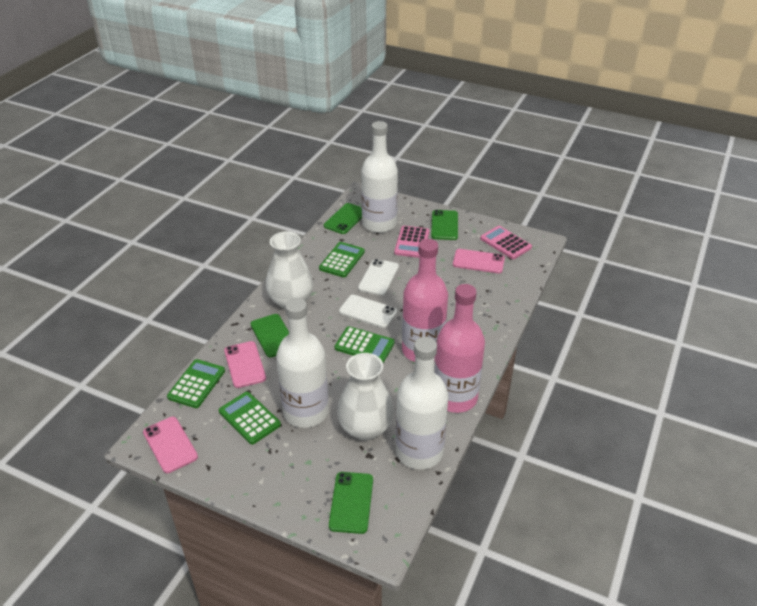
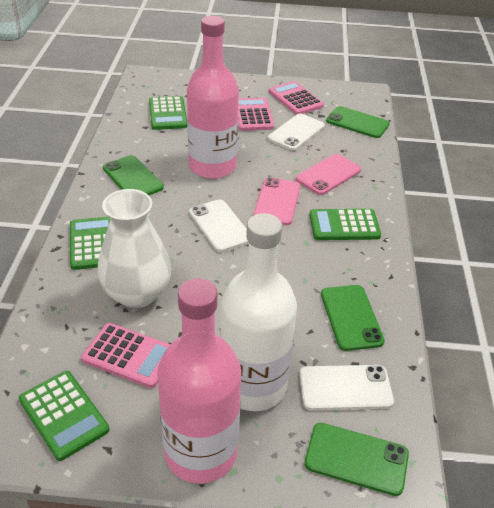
pink calculator: [394,226,430,258] [480,226,532,259] = 2 -> [81,323,170,388] [238,98,274,131] [269,81,324,115] = 3
pink phone: [143,417,198,473] [224,341,266,388] [453,249,505,273] = 3 -> [253,177,300,225] [296,154,361,195] = 2
white bottle: [276,298,329,428] [361,121,398,233] [396,337,448,470] = 3 -> [220,213,297,411] = 1
white phone: [339,295,397,328] [358,259,399,296] = 2 -> [189,199,249,252] [268,114,325,151] [299,365,394,411] = 3
white vase: [266,231,313,309] [337,353,394,441] = 2 -> [98,189,171,308] = 1

